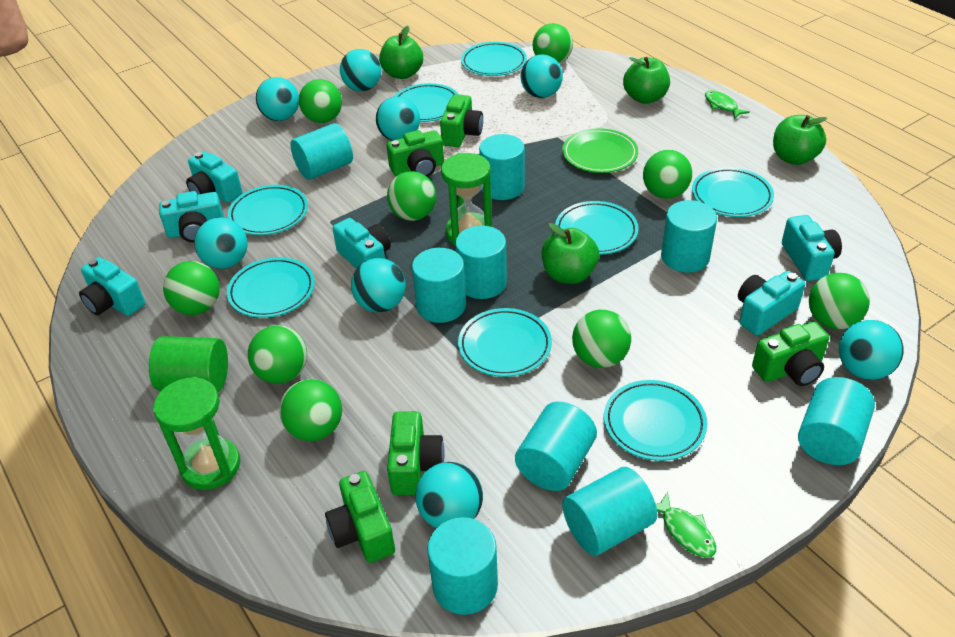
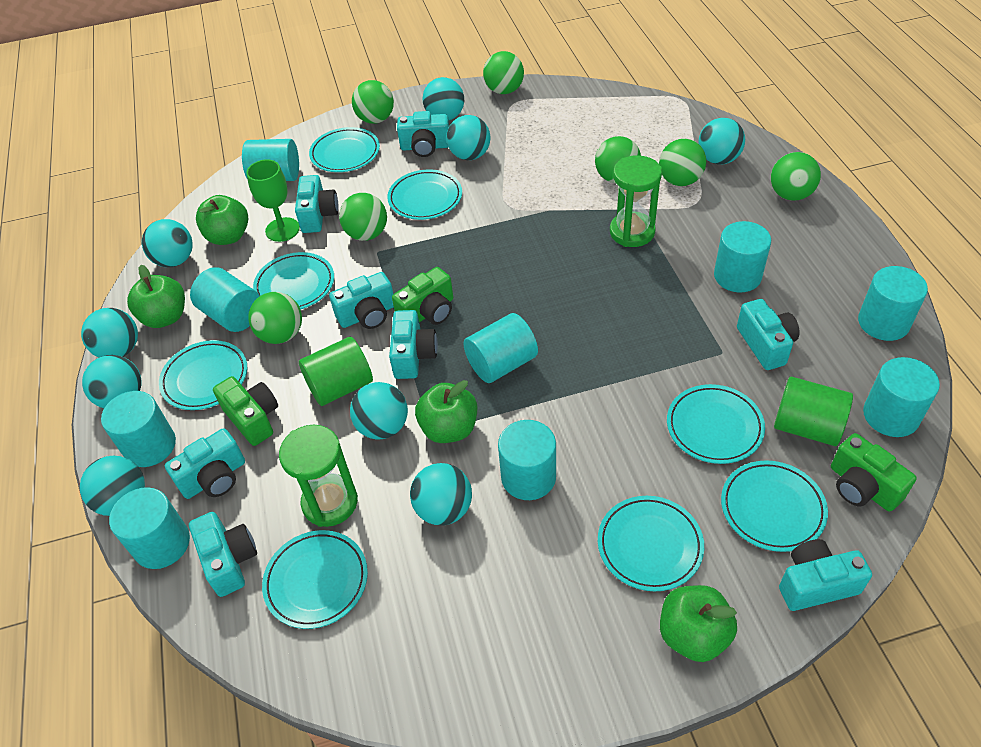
green ball: [163,261,220,315] [248,325,307,384] [279,379,342,441] [299,79,342,123] [387,171,436,221] [533,23,573,64] [572,310,631,368] [643,150,692,199] [809,273,870,330] = 9 -> [248,292,302,344] [339,193,387,241] [352,80,394,124] [483,51,524,94] [595,136,641,183] [659,139,706,186] [771,152,821,201] = 7
green camera: [325,471,395,563] [387,130,444,177] [387,411,445,495] [440,94,483,147] [752,321,829,386] = 5 -> [213,376,278,446] [392,267,453,325] [831,433,917,512] = 3
green cylinder: [149,336,228,392] = 1 -> [299,337,373,406] [774,377,853,446] = 2
green fish: [656,492,716,558] [705,90,750,119] = 2 -> none = 0
green goblet: none = 0 -> [246,159,300,242] = 1
green plate: [562,128,638,173] = 1 -> none = 0
turquoise ball: [194,217,248,269] [256,77,299,121] [340,49,381,91] [351,258,406,313] [376,96,420,141] [416,462,483,528] [521,54,563,98] [839,320,903,380] = 8 -> [80,456,145,516] [81,308,138,358] [82,355,142,408] [142,219,193,267] [350,382,408,439] [410,463,472,525] [422,77,464,120] [447,115,490,160] [699,118,745,165] = 9
turquoise camera: [79,257,145,316] [159,191,224,243] [186,151,243,203] [333,218,391,269] [738,271,805,335] [782,215,842,281] = 6 -> [165,428,245,499] [189,512,257,597] [295,175,339,233] [329,272,394,329] [389,310,438,379] [397,111,449,157] [737,299,800,370] [779,539,872,611] = 8

